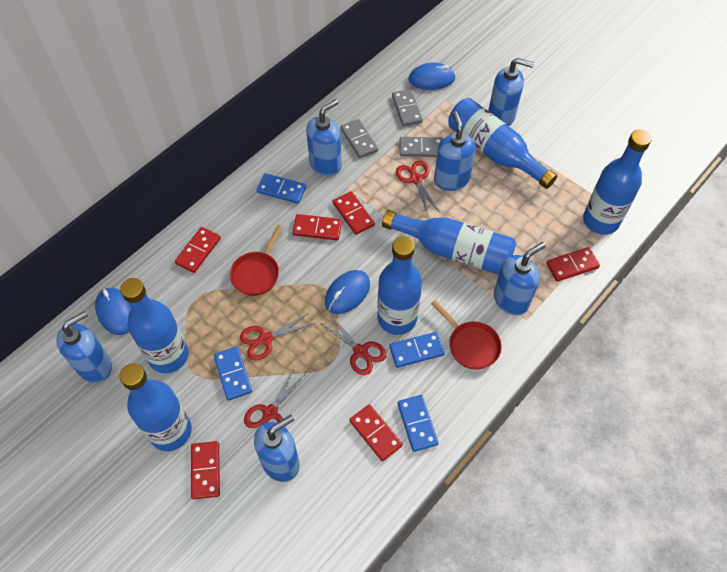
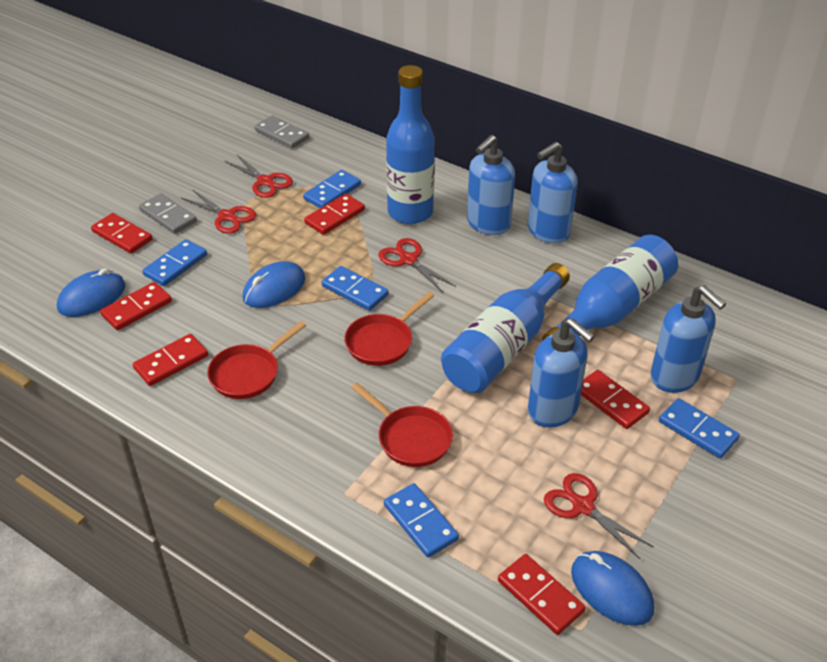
blue bottle: [120,278,189,373] [120,363,192,451] [377,236,422,335] [382,210,516,275] [448,98,557,189] [583,130,652,235] = 6 -> [386,65,435,224] [441,263,570,393] [542,235,678,341] = 3
blue domino: [214,347,252,401] [257,173,306,204] [389,332,445,368] [397,395,439,452] = 4 -> [142,239,207,286] [303,170,361,208] [322,266,389,311] [384,483,459,558] [659,398,740,458] = 5
blue soap dispenser: [56,311,112,383] [254,415,300,482] [306,99,342,176] [434,111,476,191] [488,58,534,126] [494,242,546,315] = 6 -> [467,135,515,235] [528,142,578,244] [528,318,595,427] [651,285,726,393] = 4
grey domino: [340,119,378,158] [392,89,423,126] [400,137,443,157] = 3 -> [139,193,197,234] [255,115,309,149] = 2
red pan: [230,225,283,296] [431,300,502,370] = 2 -> [207,321,306,399] [345,292,434,366] [351,383,453,467] = 3

